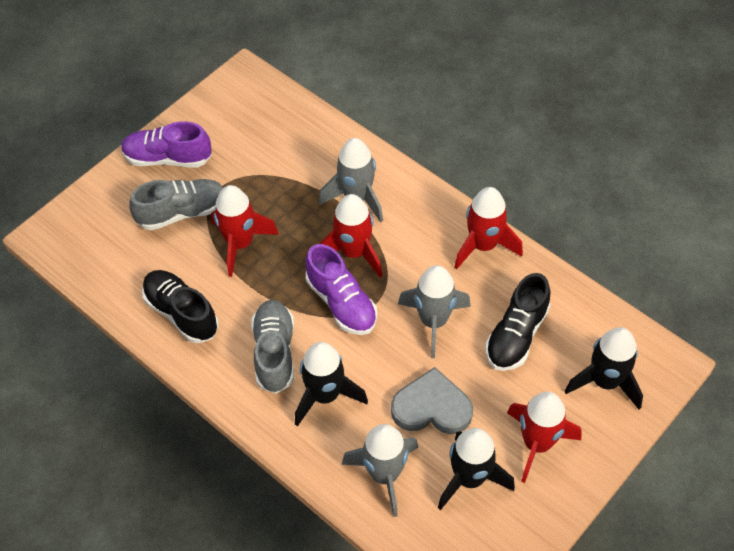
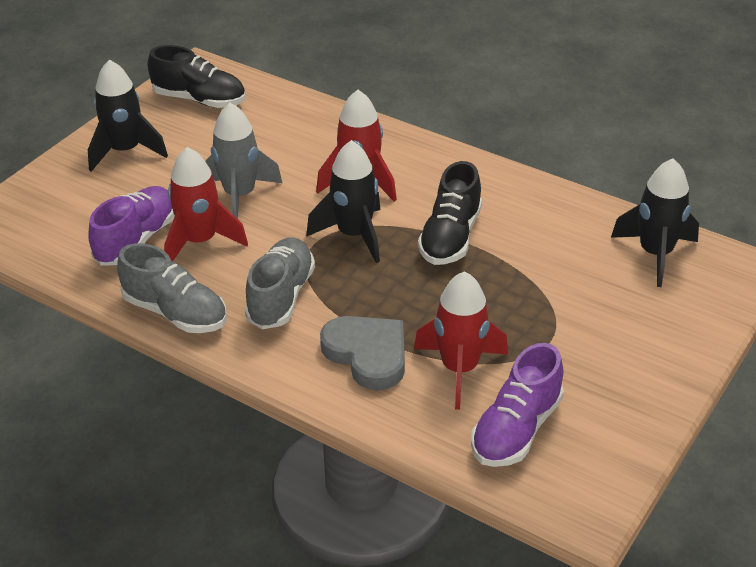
grey rocket: [319,138,383,222] [342,424,418,517] [398,265,471,358] = 3 -> [205,103,282,219] = 1
red rocket: [211,185,279,277] [320,194,383,278] [454,187,523,270] [507,392,582,483] = 4 -> [164,147,248,261] [316,90,397,202] [414,271,508,410] = 3

